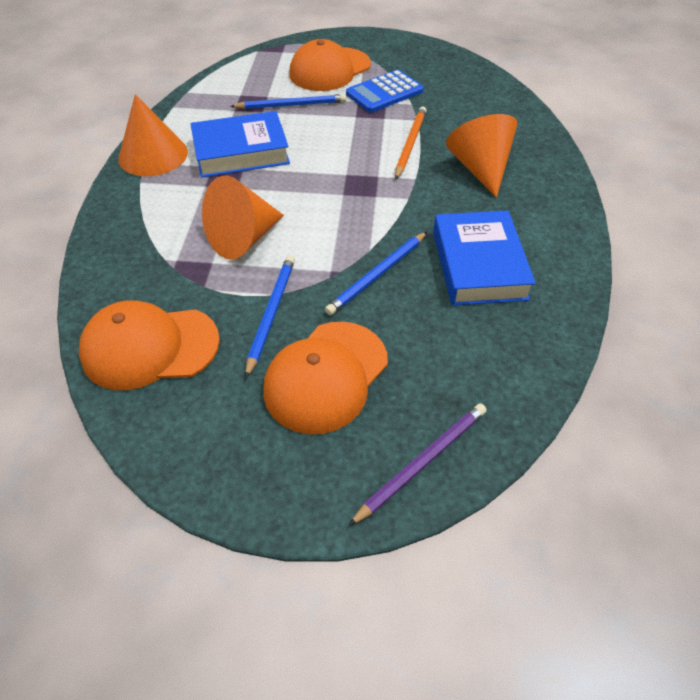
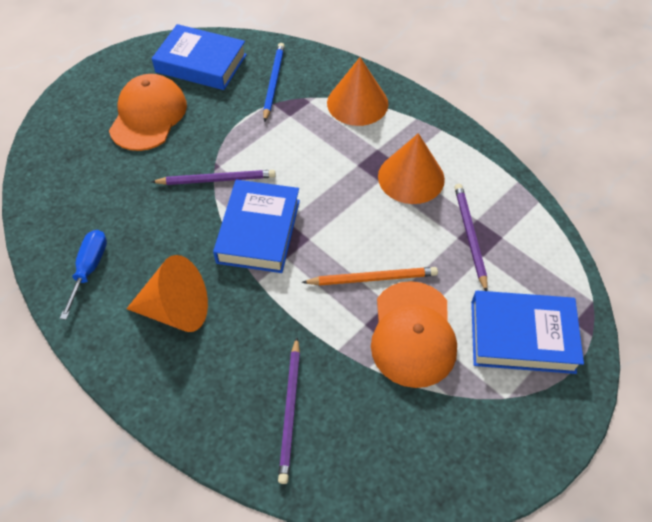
blue book: [190,111,290,178] [433,210,536,306] = 2 -> [152,24,247,90] [213,180,300,273] [471,291,584,374] = 3
blue calculator: [346,70,424,113] = 1 -> none = 0
blue pencil: [230,94,346,109] [245,255,295,379] [325,232,427,315] = 3 -> [263,43,285,122] = 1
blue screwdriver: none = 0 -> [60,230,107,320] = 1
orange cap: [79,300,220,390] [263,322,388,434] [289,39,371,91] = 3 -> [109,74,187,151] [371,281,457,388] = 2
purple pencil: [348,403,487,526] = 1 -> [151,170,276,185] [278,337,300,484] [455,184,488,291] = 3

